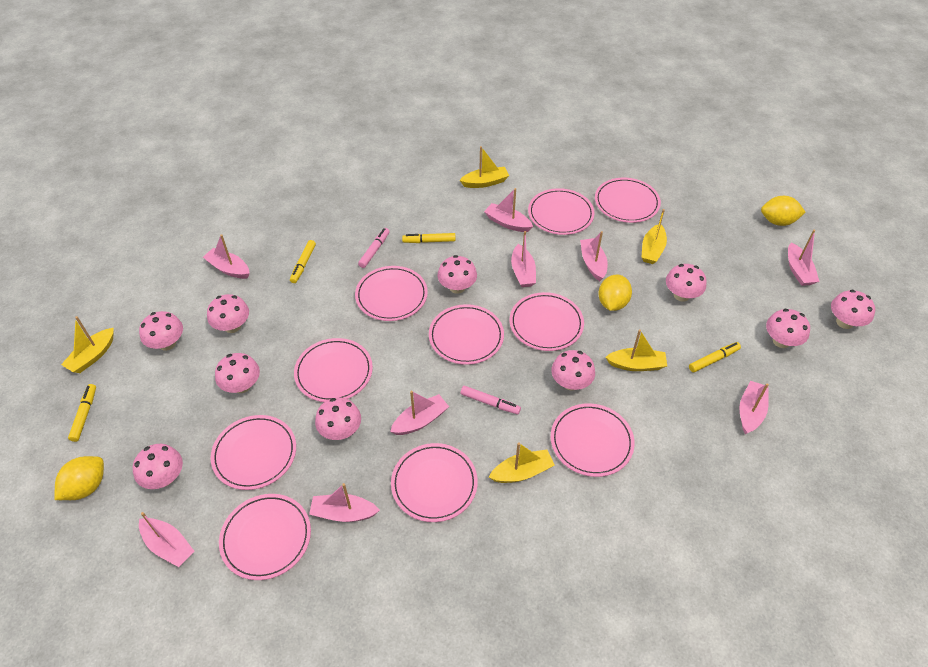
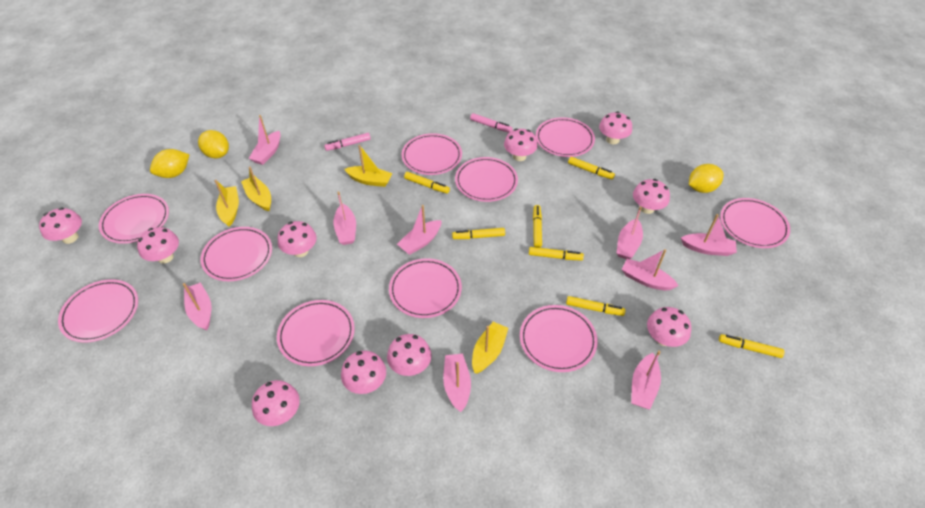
yellow boat: [61,316,114,373] [460,146,509,188] [489,442,554,483] [606,330,667,371] [641,209,667,264] = 5 -> [214,180,239,227] [241,167,271,211] [344,145,392,187] [472,322,508,374] = 4
yellow marker: [68,384,96,442] [290,240,316,283] [402,233,456,243] [689,342,741,372] = 4 -> [404,172,450,194] [452,228,505,239] [529,247,584,261] [533,205,542,248] [566,296,625,316] [568,157,615,180] [719,334,785,358] = 7

